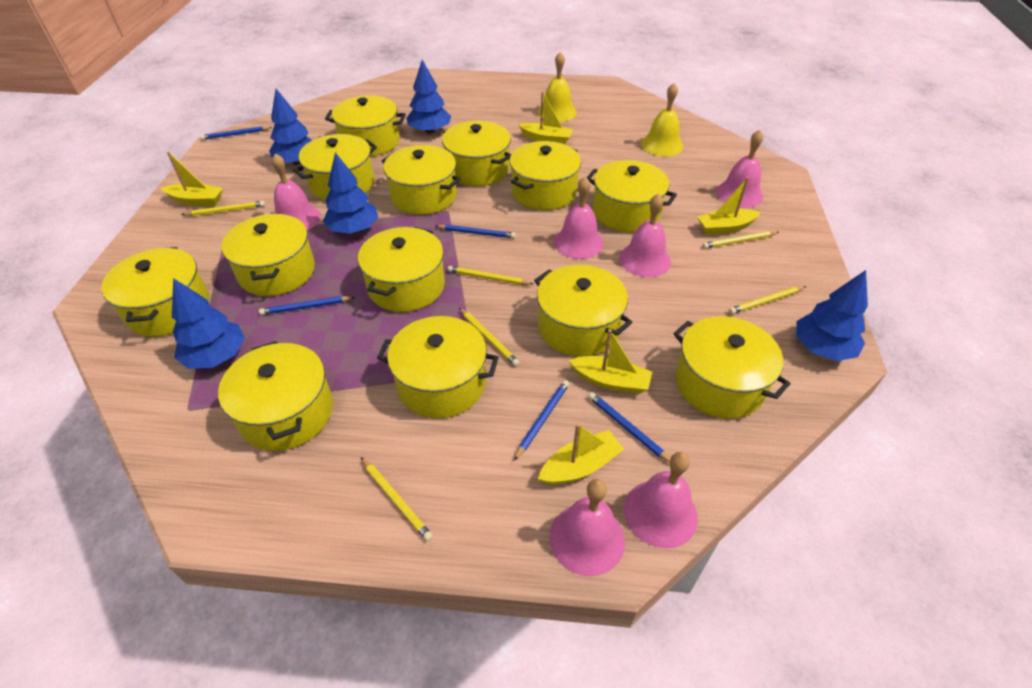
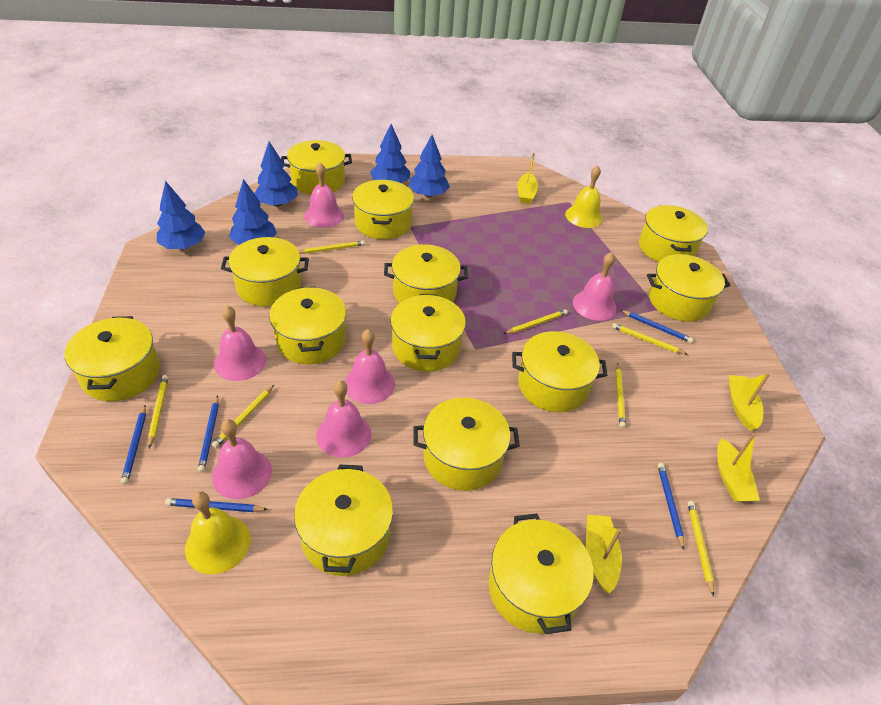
yellow boat: [161,151,223,206] [519,92,573,144] [538,423,624,485] [569,329,652,394] [698,177,761,235] = 5 -> [517,153,538,204] [586,515,622,594] [717,433,760,502] [729,373,770,431] = 4
yellow pencil: [181,201,265,216] [361,457,433,542] [448,266,533,285] [459,308,520,366] [703,231,779,249] [729,286,806,314] = 6 -> [148,375,168,448] [212,385,274,448] [299,241,365,254] [504,309,568,334] [612,323,688,355] [615,363,626,428] [688,501,714,597] = 7

